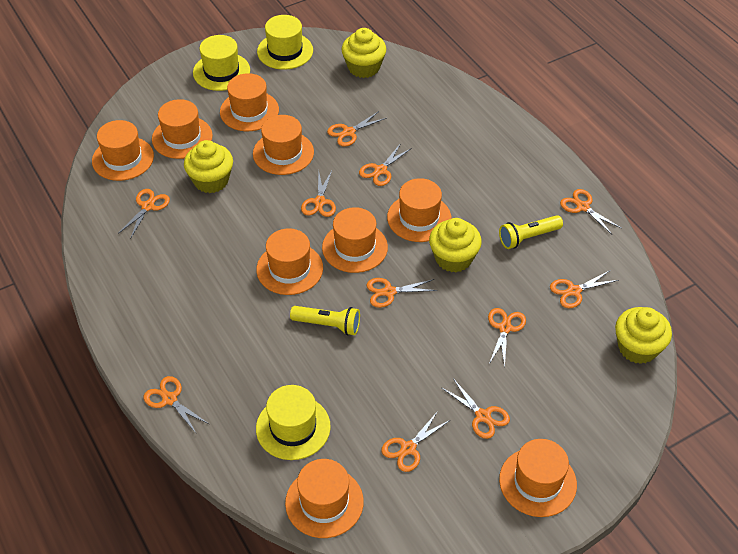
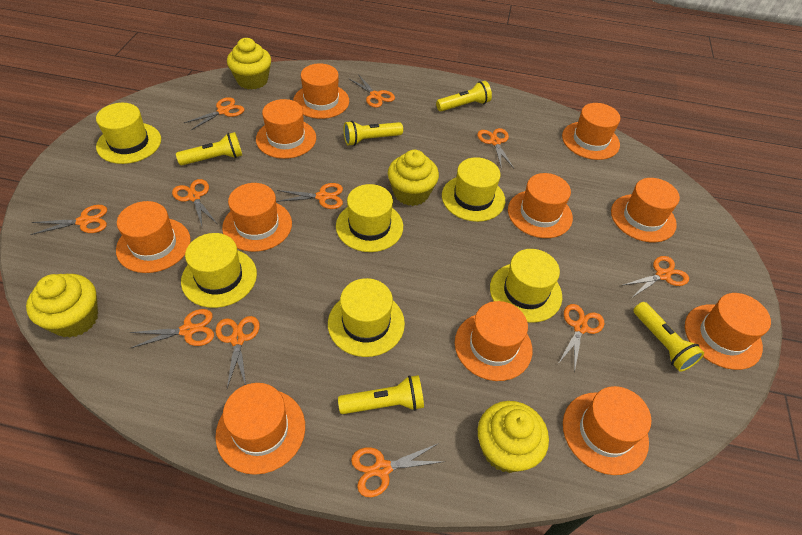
orange hat: [92,120,154,181] [152,99,213,159] [220,73,279,131] [253,115,314,175] [256,228,323,295] [285,459,364,538] [322,207,388,273] [387,178,451,242] [499,439,577,517] = 9 -> [116,201,191,273] [215,383,305,475] [222,183,292,252] [256,99,316,159] [293,63,349,119] [455,301,532,381] [508,173,573,238] [562,103,620,160] [563,386,651,475] [611,178,680,242] [685,293,771,370] = 11
yellow flashlight: [290,306,360,335] [499,215,563,249] = 2 -> [176,132,242,165] [338,375,424,414] [344,121,403,146] [436,81,492,111] [633,302,704,372] = 5
yellow hat: [193,35,250,91] [256,385,331,460] [257,15,313,70] = 3 -> [96,103,161,164] [181,233,257,308] [328,278,405,357] [336,184,403,252] [442,157,505,222] [490,249,562,323] = 6

